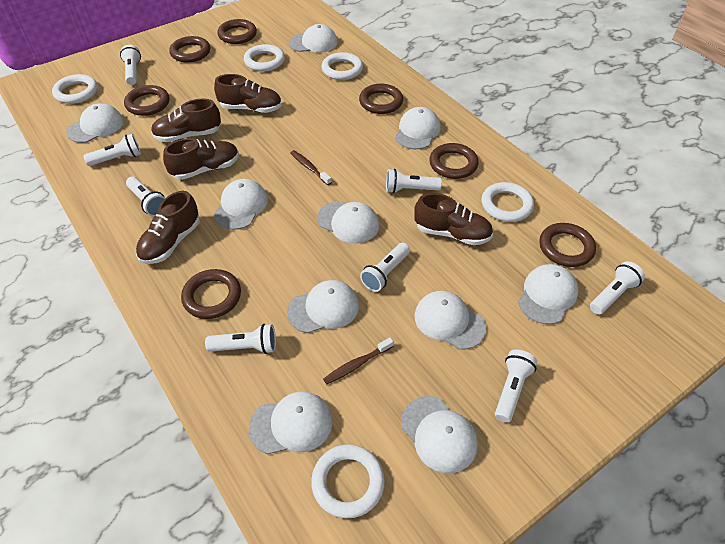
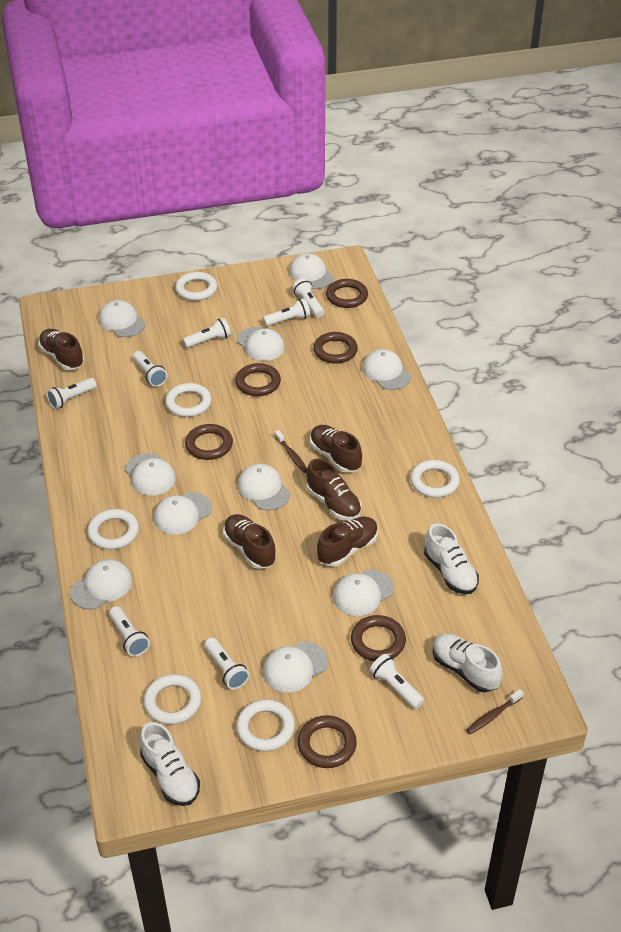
brown ring: [124,85,169,116] [169,36,210,63] [181,269,241,319] [217,19,257,44] [359,84,403,114] [429,143,479,179] [539,223,596,267] = 7 -> [185,424,233,460] [235,363,281,396] [298,715,357,768] [313,332,358,364] [326,279,368,308] [351,615,406,662] = 6
white ring: [52,74,98,104] [244,44,285,71] [311,444,385,519] [321,52,363,80] [482,182,534,222] = 5 -> [88,509,139,550] [144,674,201,724] [165,383,212,417] [175,272,217,301] [236,699,295,751] [410,460,460,498] = 6
white shoe: none = 0 -> [140,722,200,806] [424,523,479,594] [432,633,503,692] = 3

